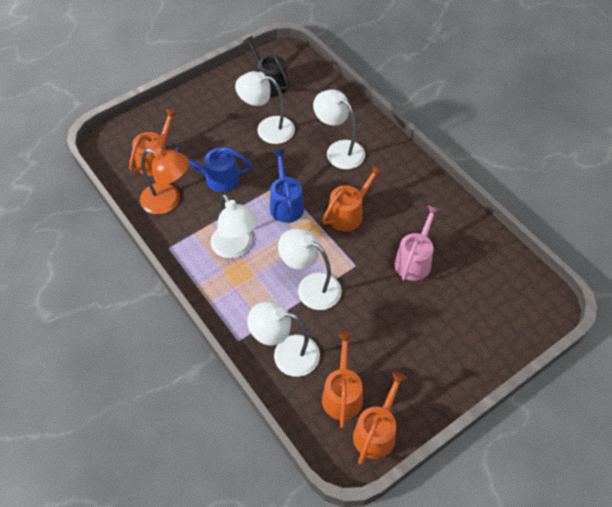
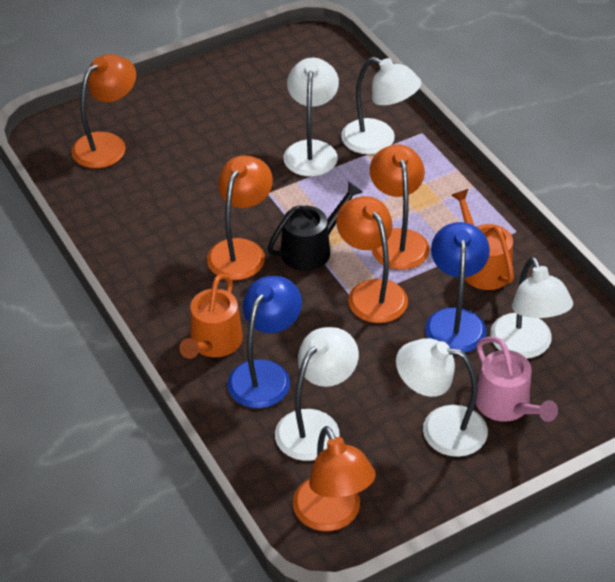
blue lamp: none = 0 -> [227,276,302,408] [425,222,490,353] = 2
blue watering can: [175,147,252,192] [270,150,304,223] = 2 -> none = 0
orange lamp: [140,148,189,214] = 1 -> [71,54,136,168] [207,155,273,280] [293,426,376,531] [336,196,408,323] [370,145,430,270] = 5
orange watering can: [129,108,177,176] [322,165,383,231] [322,332,363,428] [353,371,407,465] = 4 -> [179,274,243,359] [451,189,514,290] = 2

